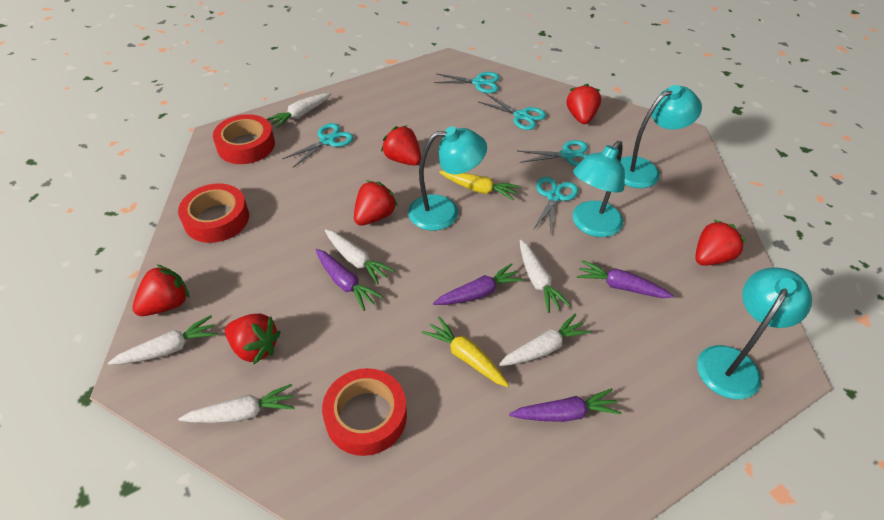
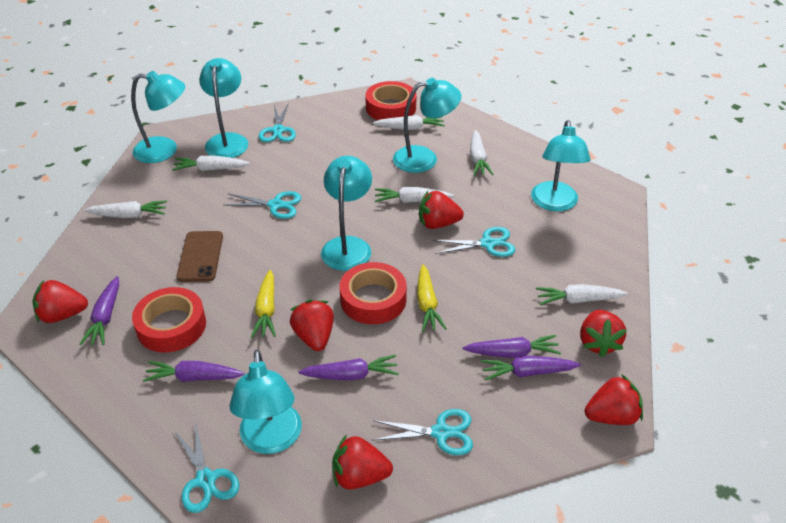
brown phone: none = 0 -> [177,231,223,282] = 1
purple carrot: [316,249,383,311] [433,263,524,305] [509,388,621,422] [577,260,674,298] = 4 -> [79,276,119,345] [143,361,245,382] [298,355,399,381] [463,335,561,358] [481,356,581,381] = 5
turquoise lamp: [408,126,487,231] [572,141,625,237] [621,85,702,188] [697,267,812,399] = 4 -> [131,71,185,163] [199,58,248,158] [229,350,302,454] [321,156,372,271] [393,78,461,173] [531,120,591,211] = 6

